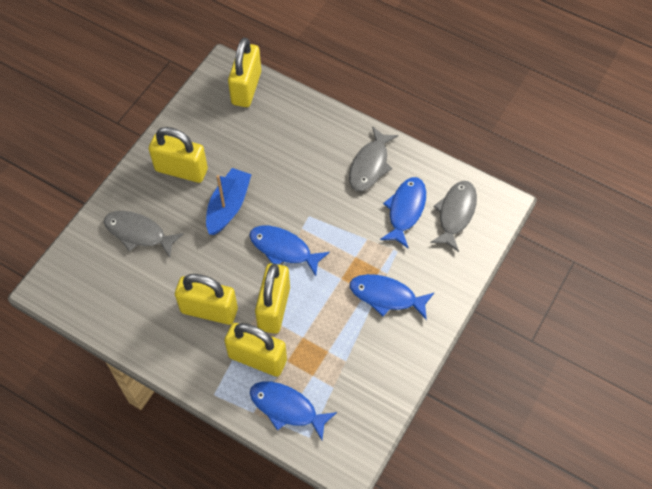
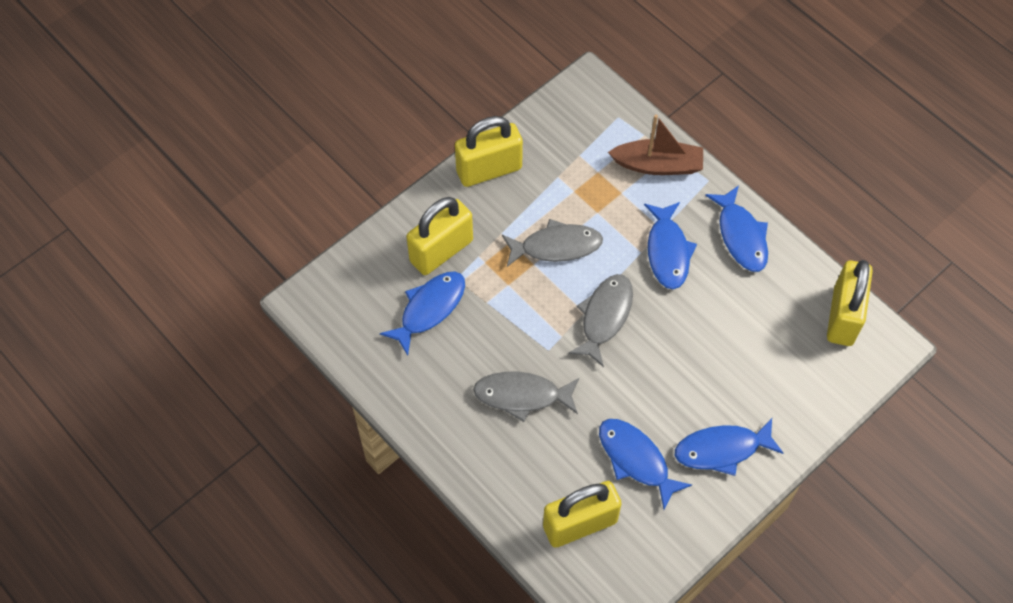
blue boat: [206,168,252,235] = 1 -> none = 0
blue fish: [249,226,330,276] [250,381,337,440] [350,274,434,320] [380,177,426,248] = 4 -> [380,272,465,356] [599,419,692,510] [644,202,697,289] [675,418,784,476] [705,186,768,272] = 5
brown boat: none = 0 -> [608,114,703,175] = 1
yellow padlock: [149,127,208,183] [175,274,238,325] [224,323,287,377] [228,38,261,107] [255,263,290,334] = 5 -> [406,197,473,275] [455,116,523,187] [543,481,622,548] [827,260,873,346] = 4

